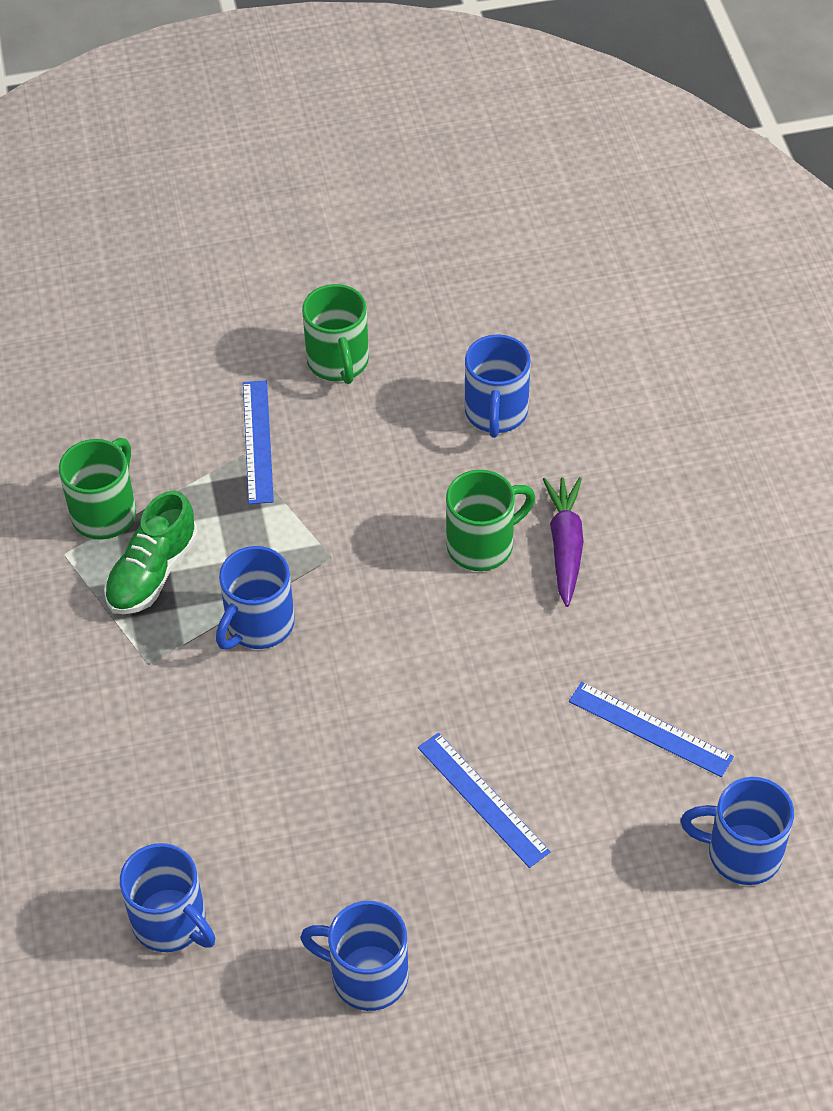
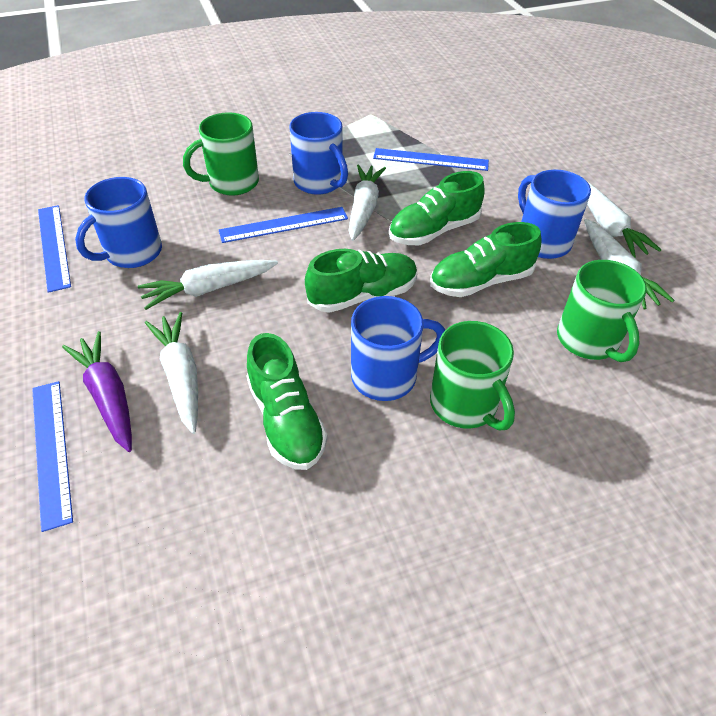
blue mug: [120,843,215,952] [216,546,295,650] [300,901,409,1011] [465,334,531,438] [681,777,794,885] = 5 -> [75,177,162,268] [289,112,348,195] [351,296,445,401] [518,169,591,259] = 4
blue ruler: [243,380,274,504] [418,733,551,868] [569,682,734,777] = 3 -> [32,381,73,532] [38,205,71,293] [219,207,348,243] [373,148,489,171] = 4
green shoe: [104,490,198,614] = 1 -> [247,333,328,470] [305,249,417,313] [389,171,484,245] [430,222,542,297] = 4
white carrot: none = 0 -> [138,260,278,310] [145,312,198,434] [348,164,386,241] [584,219,674,309] [587,182,662,257] = 5

